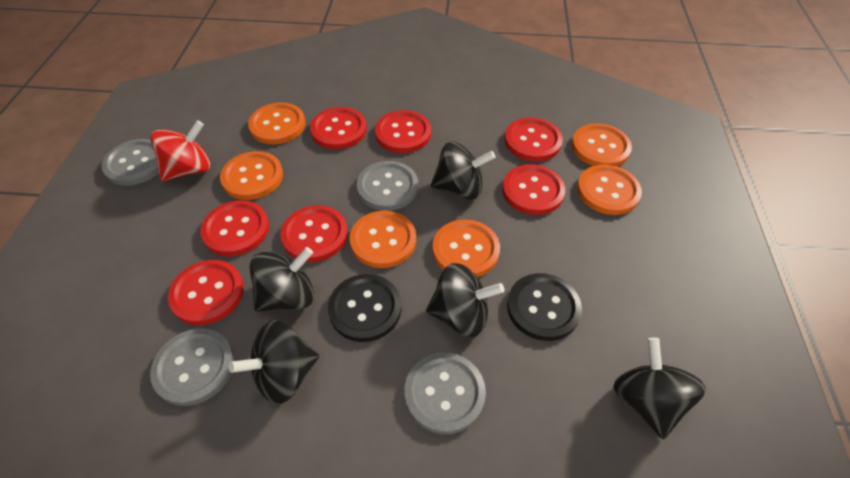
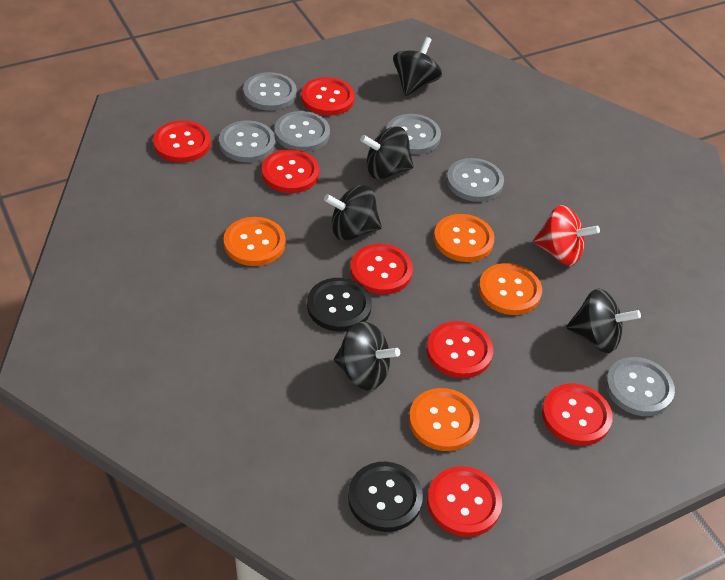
grey button: [102,139,159,186] [150,328,235,406] [357,161,418,211] [405,352,486,434] = 4 -> [219,120,275,162] [243,72,297,111] [275,111,330,152] [386,114,441,154] [447,158,504,202] [606,357,675,416] = 6
orange button: [220,151,283,200] [248,103,306,144] [350,211,416,268] [433,219,500,277] [572,123,632,166] [577,164,642,215] = 6 -> [224,217,286,266] [409,388,480,451] [434,214,495,262] [479,263,542,315] = 4

